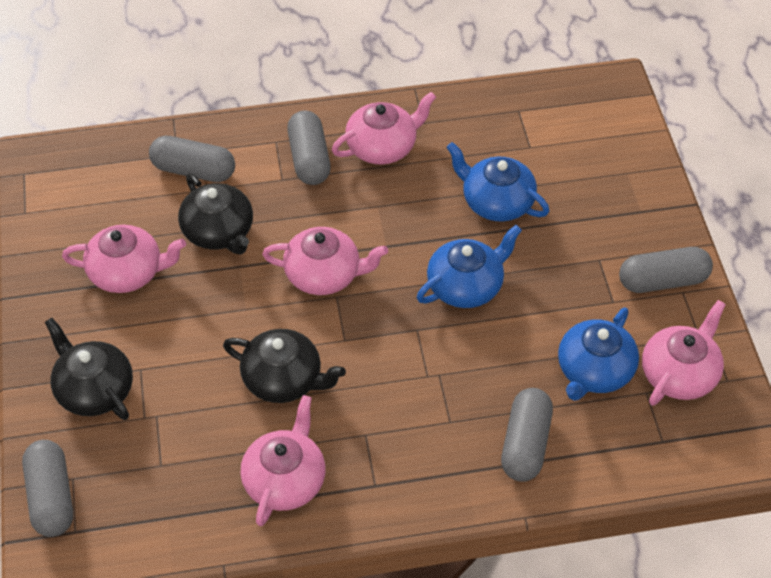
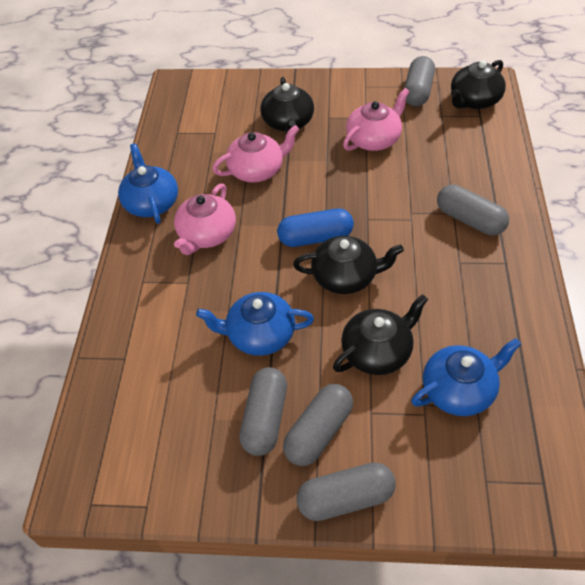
black teapot: [45,318,133,420] [178,173,253,255] [223,329,346,403] = 3 -> [260,77,314,134] [293,236,404,294] [333,294,428,375] [451,60,506,109] = 4
blue capsule: none = 0 -> [277,209,354,247] = 1
pink teapot: [62,225,186,293] [240,395,326,526] [262,227,388,295] [332,92,436,165] [642,300,726,406] = 5 -> [174,183,236,255] [212,125,300,182] [343,88,410,151] = 3

